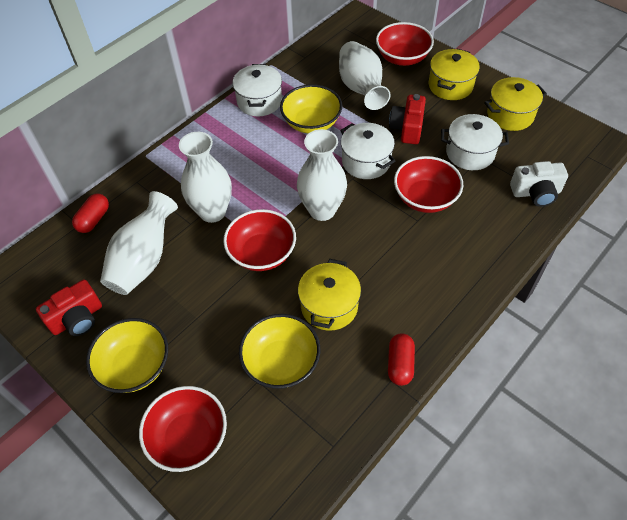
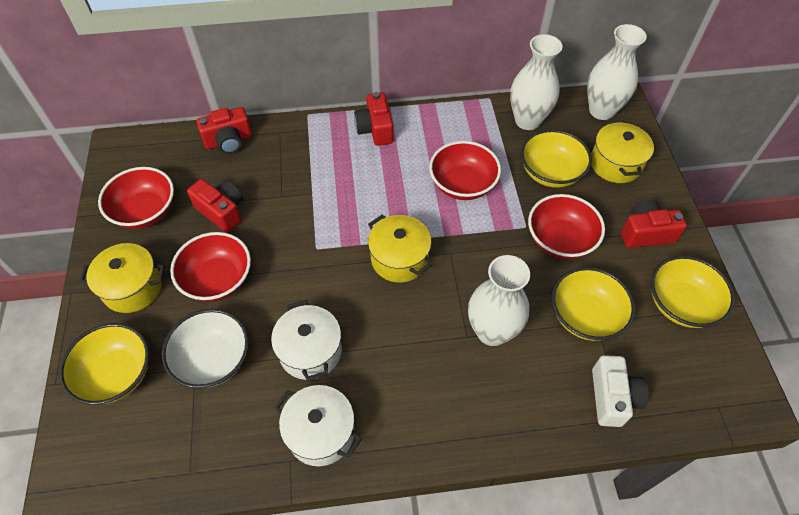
red camera: [36,280,102,336] [389,94,426,144] = 2 -> [187,179,243,233] [196,107,252,154] [354,92,393,146] [621,200,687,248] = 4
red capsule: [72,194,109,233] [388,334,415,386] = 2 -> none = 0
white bowl: none = 0 -> [162,309,249,388] = 1
white pot: [232,64,282,116] [340,123,395,179] [441,114,509,170] = 3 -> [271,300,342,381] [274,385,362,466] = 2
white vase: [100,191,178,295] [179,132,232,223] [297,129,347,221] [339,41,391,110] = 4 -> [468,255,530,346] [510,34,563,130] [587,24,647,120] = 3
yellow bowl: [86,318,168,393] [239,314,320,389] [280,84,342,133] = 3 -> [59,323,149,405] [521,129,592,188] [552,267,635,341] [651,256,735,328] = 4

